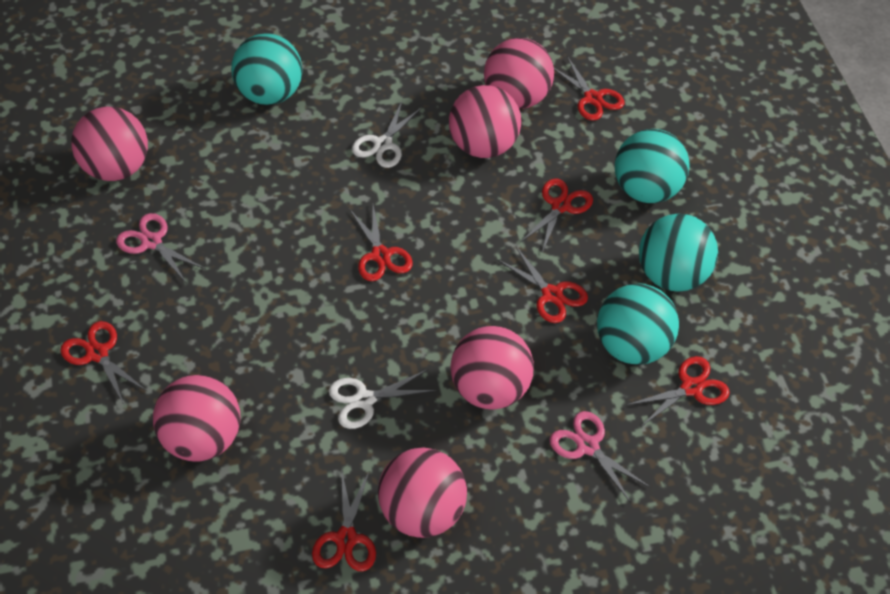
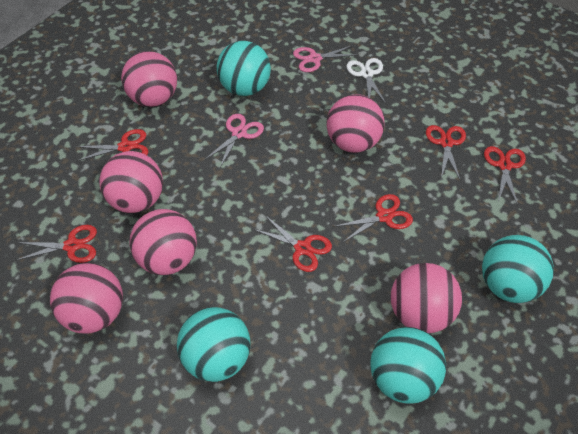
red scissors: [60,321,148,405] [312,470,376,571] [350,205,413,281] [497,247,588,323] [521,178,593,253] [554,56,625,121] [627,356,730,427] = 7 -> [15,225,97,263] [75,129,148,161] [253,215,332,272] [333,194,413,242] [426,125,466,179] [484,146,526,205] = 6
white scissors: [329,369,437,429] [352,101,423,168] = 2 -> [346,58,386,103] = 1

